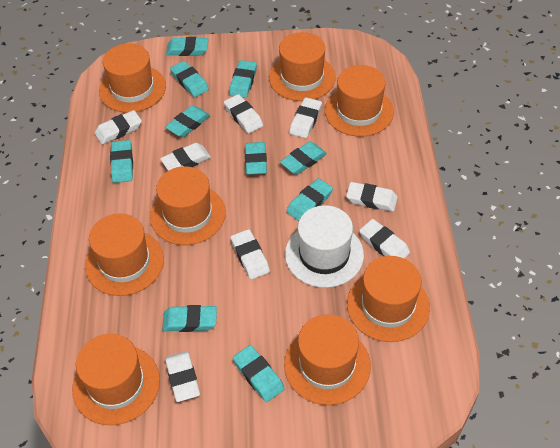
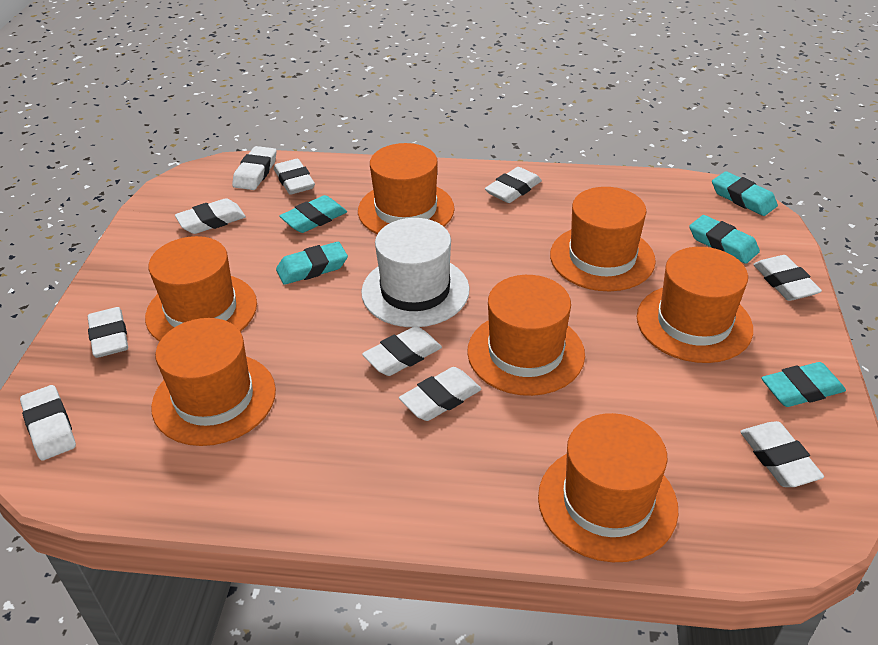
orange hat: [72,334,160,425] [85,213,164,296] [99,43,166,113] [150,166,226,245] [269,32,336,101] [284,314,371,405] [325,65,394,137] [347,256,430,342] = 8 -> [145,236,257,342] [151,318,276,446] [358,143,455,234] [467,275,585,396] [538,413,678,562] [550,187,656,291] [637,247,753,363] = 7
turquoise eraser: [110,140,133,183] [162,305,217,332] [165,105,210,137] [166,37,209,56] [170,61,209,97] [229,60,257,98] [233,345,285,402] [245,142,267,175] [280,141,327,174] [286,178,333,221] = 10 -> [276,242,348,285] [279,195,347,233] [689,215,760,264] [712,171,778,216] [761,362,846,407] = 5
white eraser: [95,110,142,144] [160,143,211,171] [165,351,200,402] [224,94,263,134] [231,229,270,280] [289,97,322,138] [346,182,398,212] [359,219,410,258] = 8 -> [20,385,76,460] [87,307,128,358] [175,198,246,234] [232,146,277,190] [274,159,315,195] [362,326,442,376] [399,367,482,421] [485,167,542,203] [740,421,824,487] [753,255,822,301] = 10

